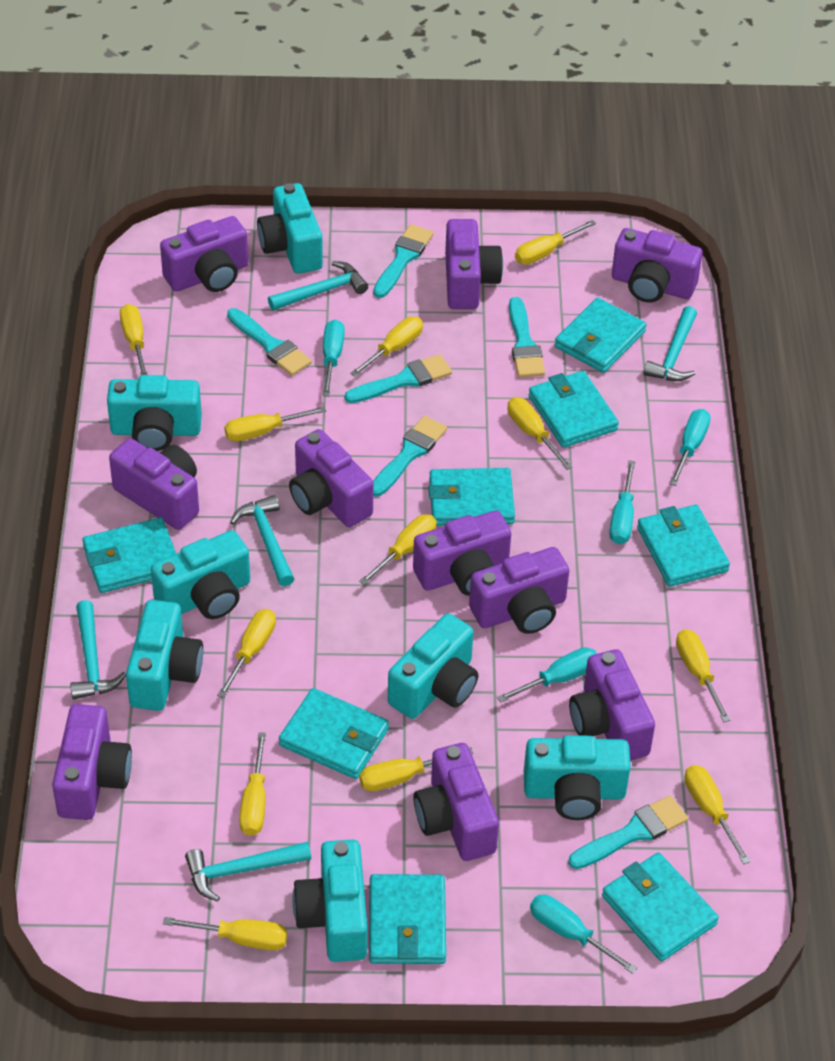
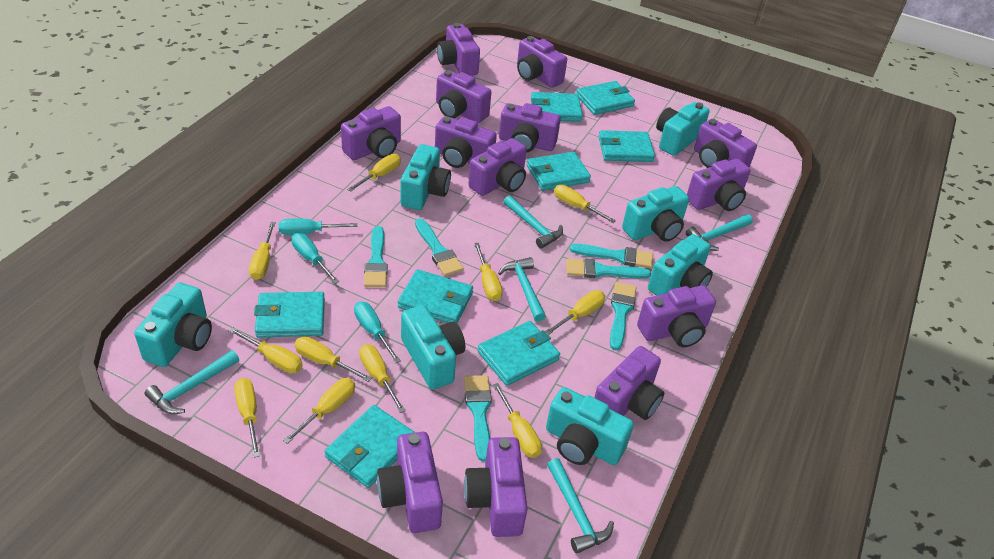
purple camera: [52,704,132,820] [109,438,199,530] [160,216,248,292] [289,429,373,527] [413,510,511,596] [413,743,499,861] [445,219,503,309] [469,547,569,634] [569,649,655,761] [612,228,703,303] = 10 -> [341,106,401,160] [377,432,443,533] [435,116,497,168] [436,70,491,123] [437,23,480,76] [464,437,528,537] [468,138,527,196] [499,103,561,153] [517,36,567,88] [594,346,664,420] [637,285,716,347] [687,159,751,211] [694,119,757,168] = 13
turquoise screwdriver: [323,319,345,397] [497,647,597,703] [530,894,637,974] [609,460,635,544] [670,409,710,486] = 5 -> [279,219,357,235] [291,233,339,284] [354,301,401,363] = 3
yellow screwdriver: [120,304,148,375] [163,917,287,950] [217,609,276,698] [224,406,326,441] [239,732,266,836] [350,317,423,377] [359,514,437,585] [359,747,474,792] [507,397,572,470] [515,220,596,265] [676,629,730,722] [685,765,751,864] = 12 -> [229,327,303,373] [234,378,260,458] [249,222,276,280] [283,378,355,444] [295,336,372,382] [347,154,401,192] [359,344,406,413] [474,243,503,301] [493,383,542,458] [545,290,605,335] [554,185,616,223] = 11

